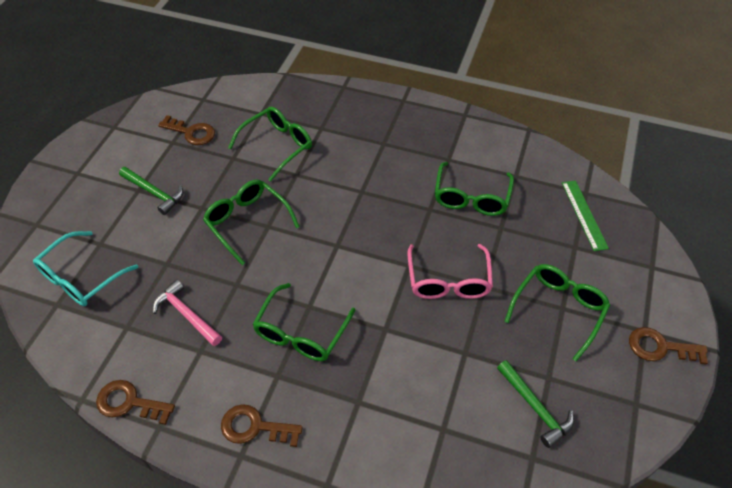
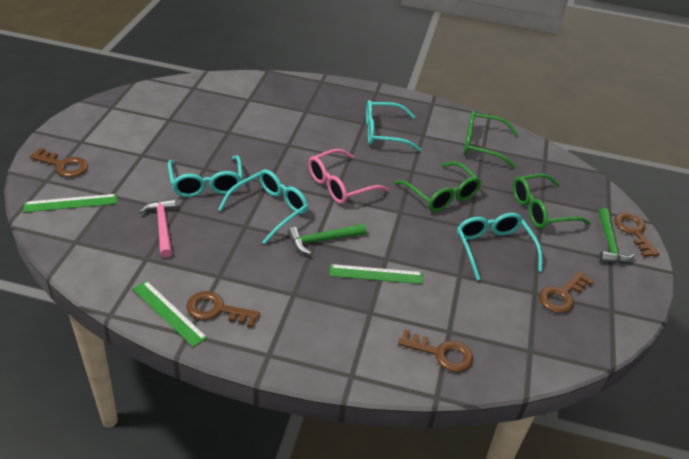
brown key: [96,380,175,425] [158,115,215,145] [221,404,303,447] [629,327,708,365] = 4 -> [30,148,88,177] [186,291,260,328] [398,329,473,372] [539,271,593,313] [614,213,660,257] = 5
green glasses: [203,180,300,265] [228,107,312,182] [252,283,355,361] [435,162,514,216] [504,264,610,361] = 5 -> [395,162,481,212] [464,111,518,168] [513,174,591,229] = 3
green ruler: [562,180,609,251] = 1 -> [23,194,117,213] [133,281,207,347] [329,264,423,284] = 3
turquoise glasses: [33,231,138,306] = 1 -> [168,155,243,197] [218,169,308,244] [366,100,421,151] [457,213,542,281] = 4

